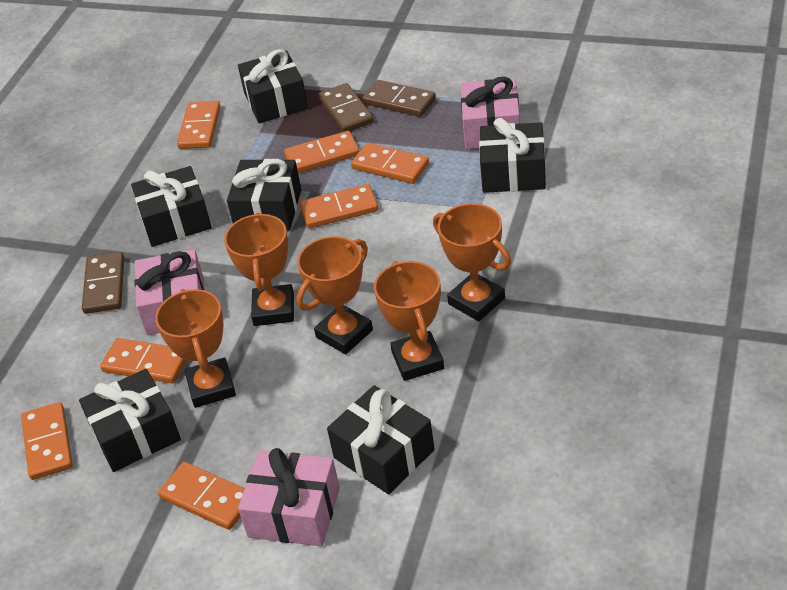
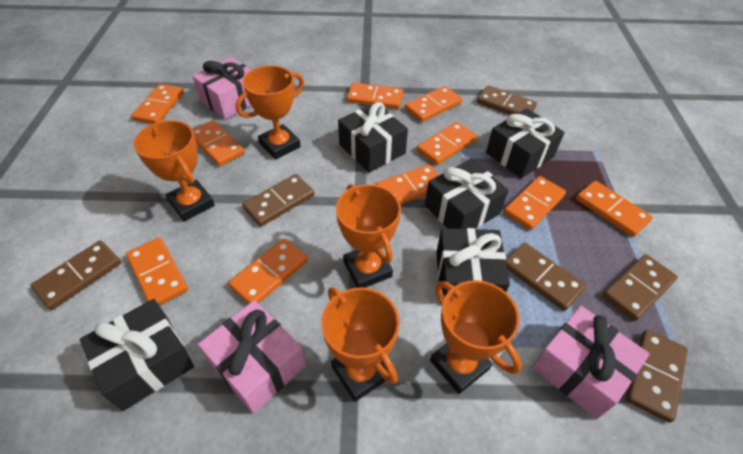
black gift: [79,369,181,472] [131,166,212,247] [227,159,301,231] [238,49,308,123] [327,385,435,494] [479,118,546,193] = 6 -> [80,299,194,411] [338,102,408,173] [425,159,509,229] [436,228,510,297] [486,108,565,178] = 5
brown domino: [82,252,124,314] [318,83,374,132] [362,80,436,117] = 3 -> [30,240,121,310] [242,174,314,227] [477,85,537,115] [506,243,586,311] [603,254,678,321] [626,330,688,423] = 6
orange domino: [21,402,73,480] [100,338,187,383] [158,462,245,530] [177,101,221,149] [284,131,360,173] [300,184,378,229] [351,143,429,184] = 7 -> [126,237,188,305] [131,84,184,124] [193,120,245,166] [228,239,308,304] [347,82,404,109] [375,165,439,204] [405,86,462,122] [417,122,477,165] [504,176,566,230] [576,181,653,237] = 10

